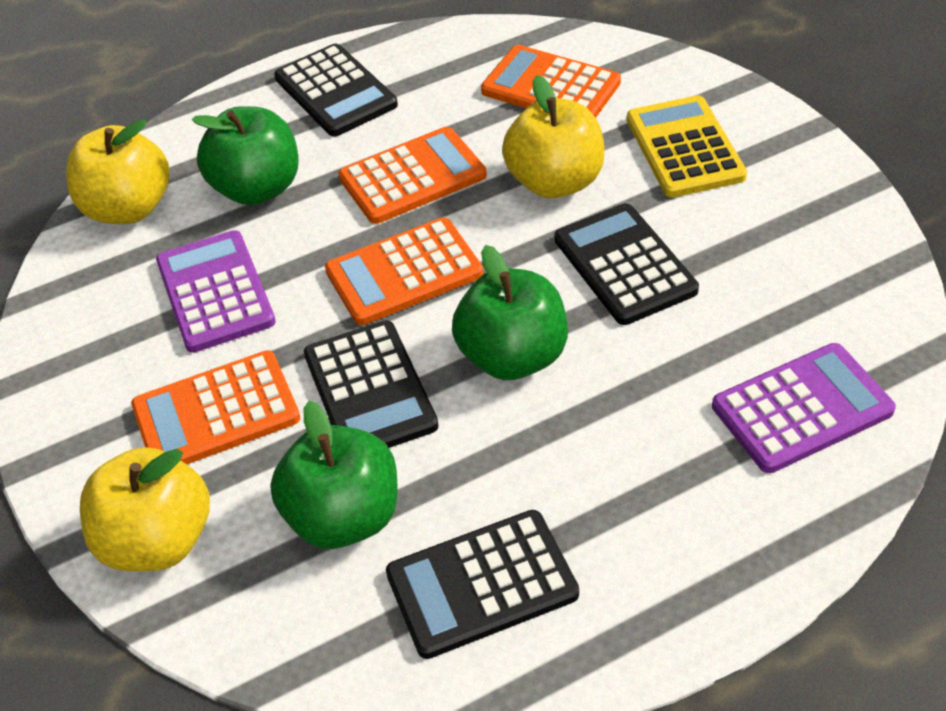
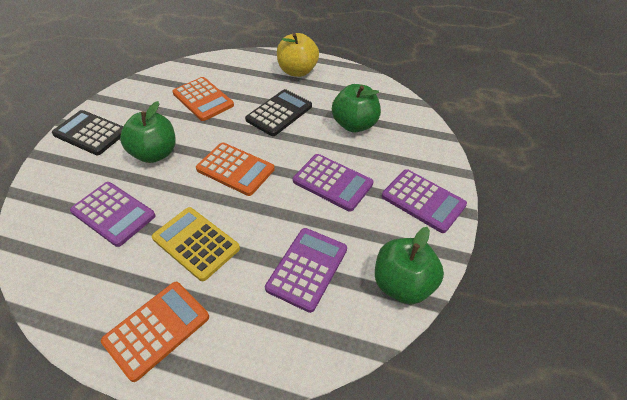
black calculator: [274,44,398,136] [304,320,439,448] [386,510,579,659] [555,203,699,325] = 4 -> [52,110,124,155] [245,89,312,136] = 2
orange calculator: [131,350,300,464] [325,217,483,325] [338,127,487,224] [481,45,621,118] = 4 -> [101,282,209,382] [172,77,234,121] [196,143,275,196] = 3
purple calculator: [156,230,276,353] [712,343,896,473] = 2 -> [70,182,156,247] [265,228,347,313] [293,154,373,212] [382,169,467,233] = 4
yellow apple: [66,119,170,224] [80,447,210,571] [502,75,605,198] = 3 -> [277,33,319,77] = 1

